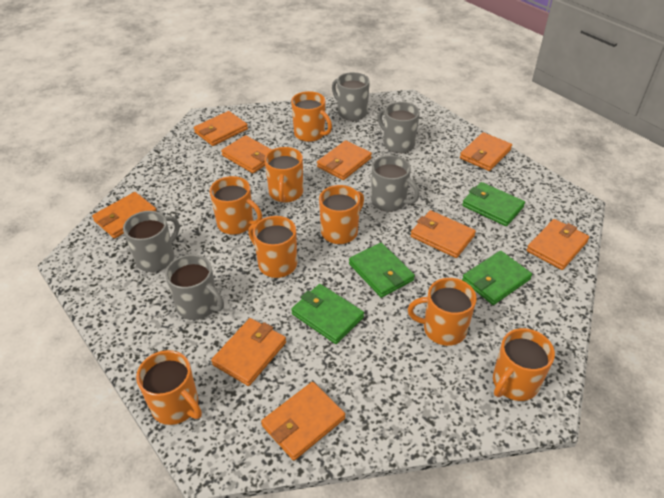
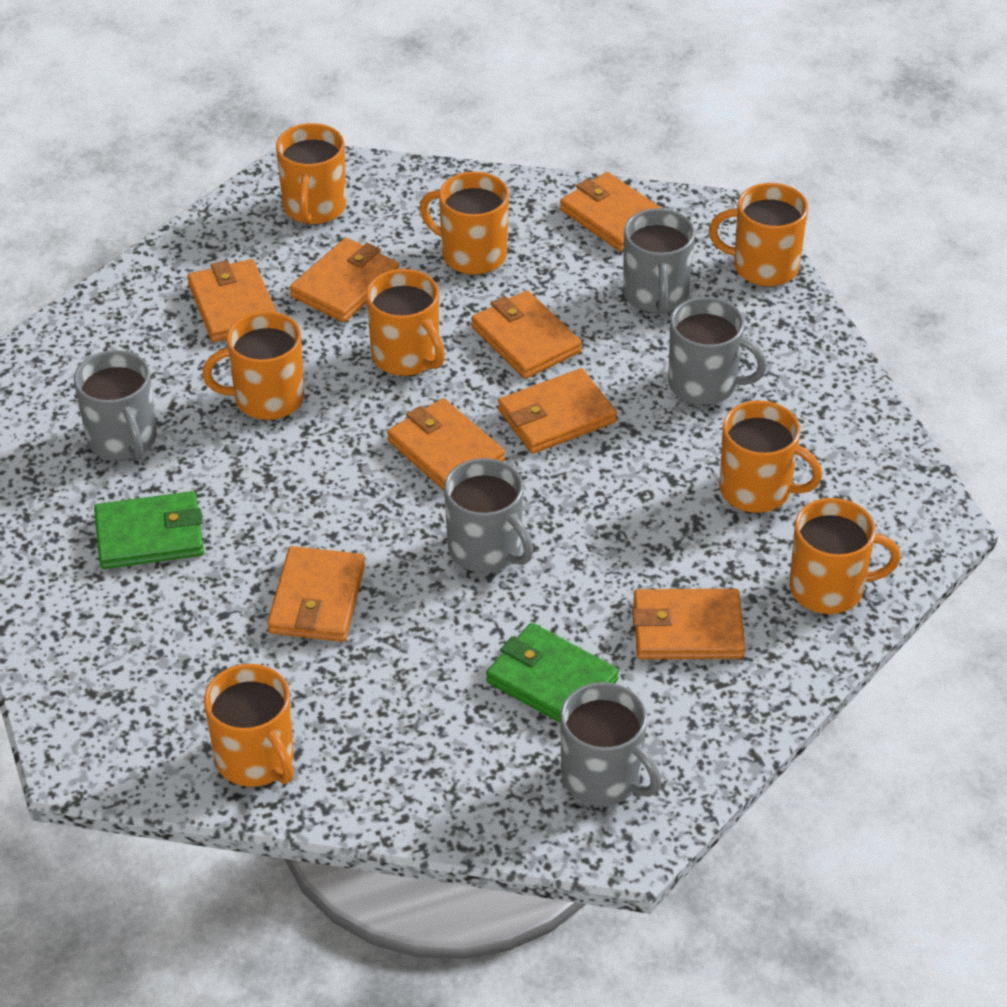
green wallet: [291,284,364,344] [349,243,415,298] [462,182,525,226] [462,251,532,305] = 4 -> [94,491,204,569] [486,623,619,723] = 2
orange wallet: [92,192,157,239] [194,111,248,146] [211,318,286,386] [221,135,272,173] [261,382,345,461] [317,140,372,180] [411,210,476,258] [460,132,512,171] [527,219,589,270] = 9 -> [187,259,277,342] [267,546,365,642] [290,238,399,322] [387,398,505,490] [471,290,582,379] [498,368,617,454] [560,172,662,252] [632,589,745,659] = 8

